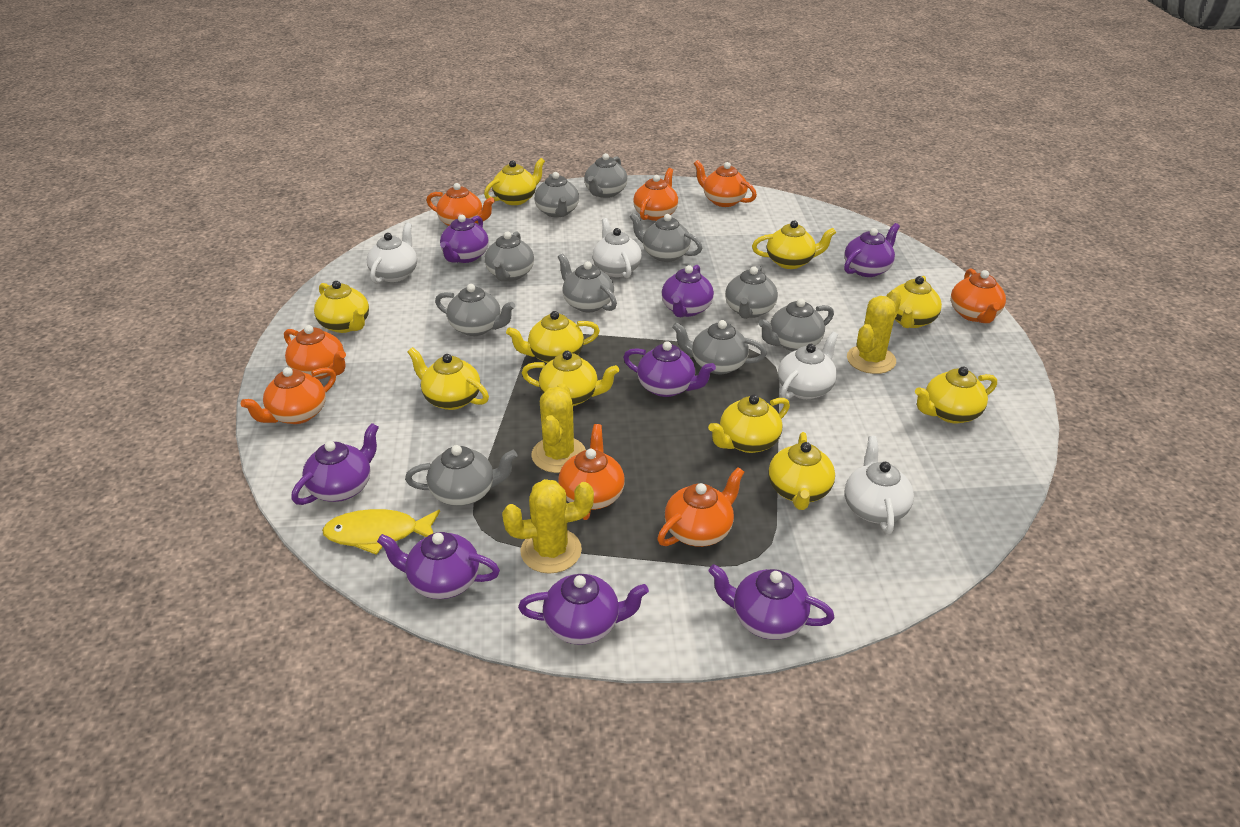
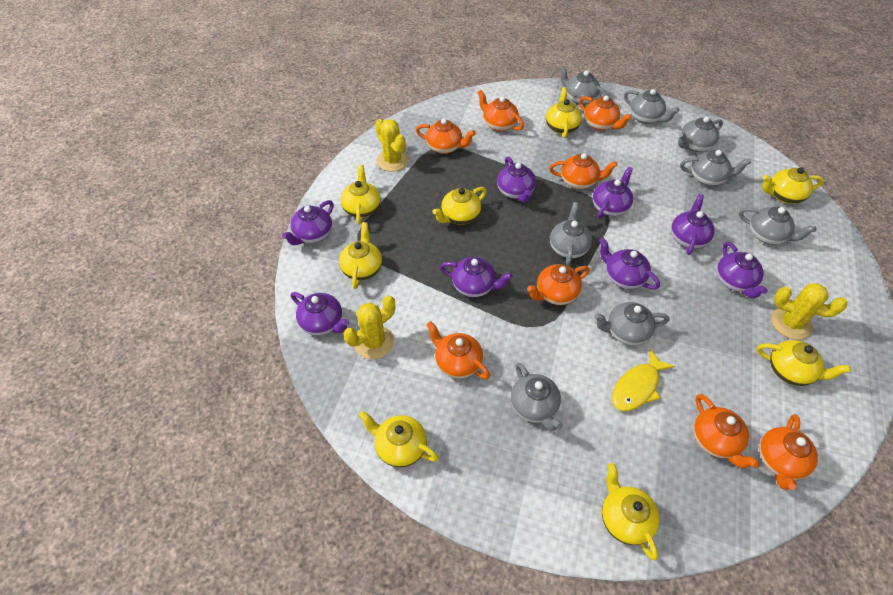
grey teapot: [405,445,517,506] [435,284,515,336] [485,232,534,281] [534,172,579,217] [558,254,617,312] [584,153,628,198] [629,212,702,262] [672,320,767,374] [725,266,778,319] [758,298,834,351] = 10 -> [510,362,563,431] [550,202,592,266] [559,65,607,105] [594,302,669,345] [624,89,679,124] [678,117,723,152] [680,150,751,186] [739,207,817,244] = 8
white teapot: [367,223,417,284] [593,218,642,278] [778,332,838,399] [845,436,914,535] = 4 -> none = 0
yellow teapot: [314,281,369,333] [408,347,489,410] [484,158,545,205] [506,311,600,363] [522,351,619,406] [708,395,790,453] [752,220,836,269] [768,432,835,510] [893,276,942,328] [915,367,997,423] = 10 -> [339,222,382,289] [341,165,381,224] [359,411,439,468] [432,187,487,225] [546,87,582,138] [602,463,660,560] [757,340,851,386] [762,167,824,204] = 8

